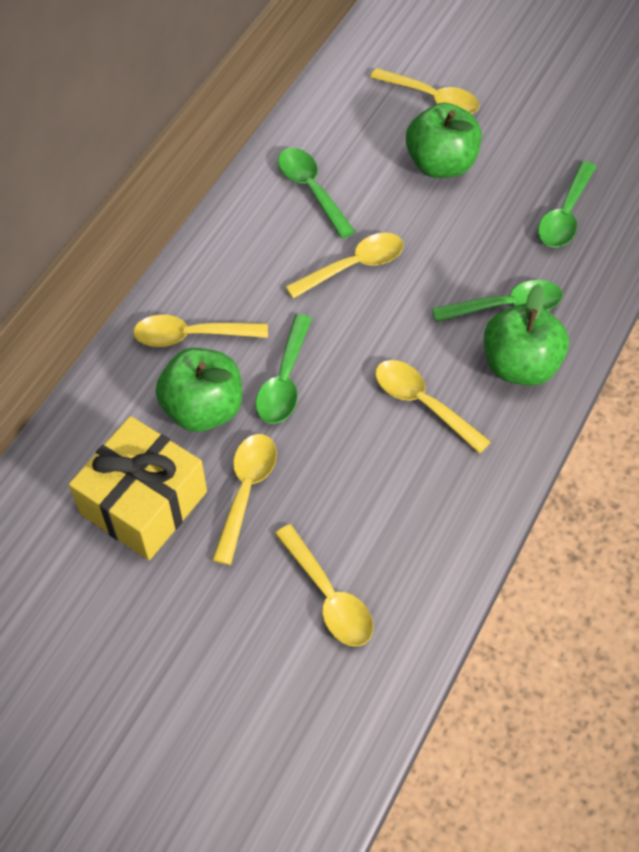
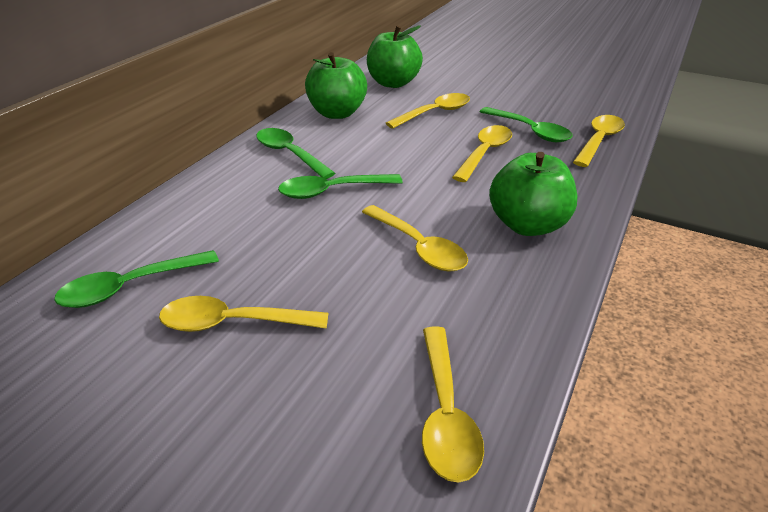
yellow gift: [69,416,207,560] = 1 -> none = 0

